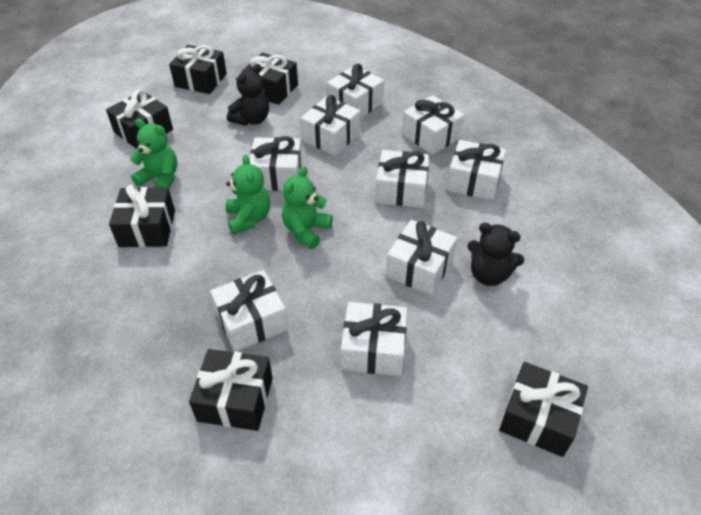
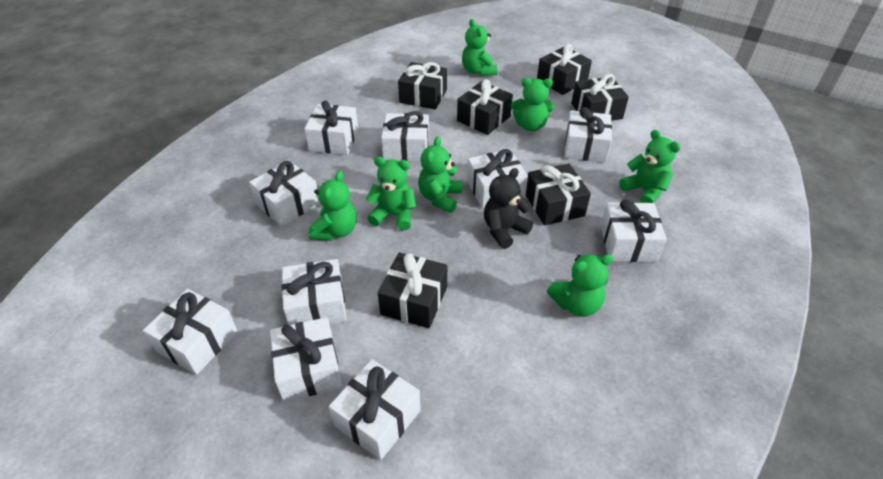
black teddy bear: [227,64,269,126] [467,223,524,286] = 2 -> [484,168,533,249] = 1
green teddy bear: [130,119,178,188] [226,155,270,235] [282,166,333,249] = 3 -> [309,171,357,241] [365,157,416,230] [418,136,462,213] [462,19,497,76] [511,78,555,131] [547,254,613,317] [619,130,681,203] = 7
white gift: [210,270,288,352] [250,136,302,191] [300,95,361,156] [327,64,384,118] [341,302,407,376] [375,150,430,208] [386,220,457,296] [402,95,465,155] [446,140,506,201] = 9 -> [143,289,238,375] [249,160,320,227] [270,317,342,402] [282,259,347,325] [304,100,358,155] [329,359,421,460] [381,111,429,162] [467,149,528,209] [565,107,612,163] [601,199,667,262] = 10

